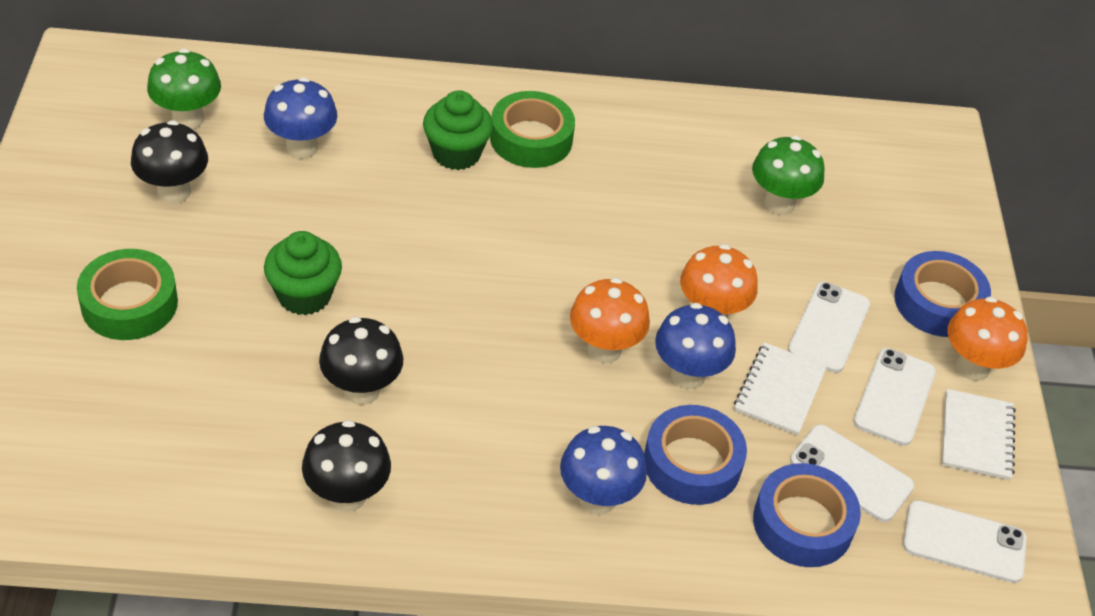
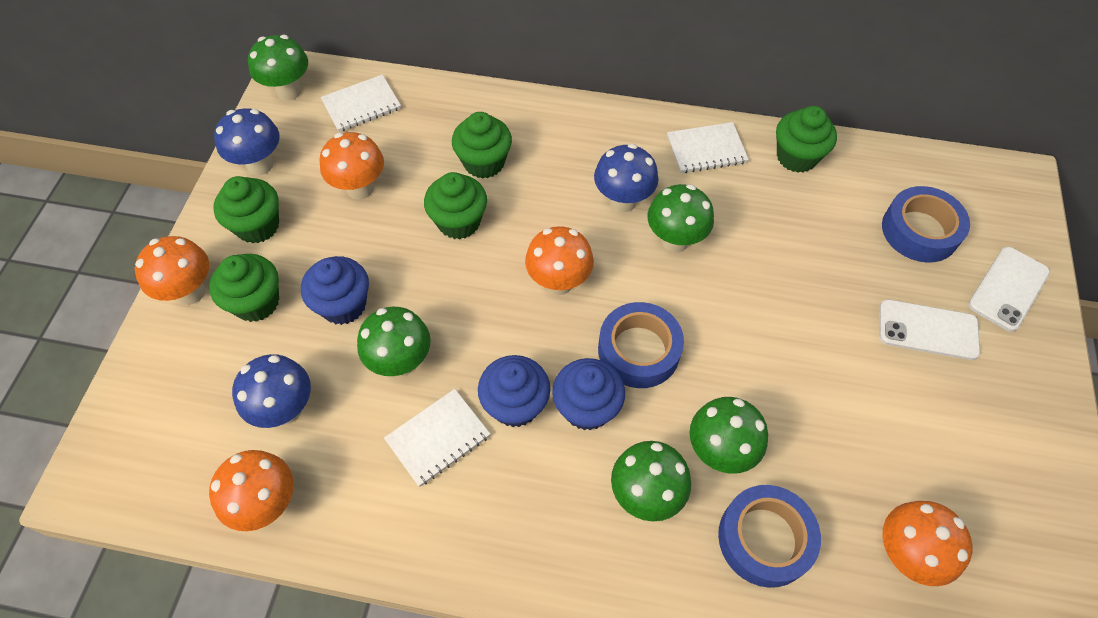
black mushroom: [131,120,208,204] [302,420,391,512] [319,317,403,405] = 3 -> none = 0
blue cupcake: none = 0 -> [301,256,369,325] [478,355,551,427] [552,358,625,431] = 3
green cupcake: [264,231,342,315] [423,90,493,170] = 2 -> [209,254,279,322] [214,176,279,244] [424,172,487,239] [452,112,512,179] [776,106,837,173] = 5
green mushroom: [147,49,221,129] [752,135,825,215] = 2 -> [248,35,308,101] [357,307,431,376] [611,441,691,521] [647,184,714,252] [690,397,768,474] = 5
green tape: [77,249,178,340] [490,91,575,168] = 2 -> none = 0
orange mushroom: [570,278,650,363] [680,244,758,318] [947,297,1028,381] = 3 -> [135,236,209,305] [209,450,294,531] [319,132,384,200] [525,226,594,295] [882,501,972,586] = 5
white notebook: [734,342,827,435] [942,389,1015,480] = 2 -> [320,74,401,132] [384,389,490,487] [667,122,749,173] = 3
white phone: [788,282,870,373] [790,424,914,522] [853,348,936,446] [903,500,1027,583] = 4 -> [879,299,980,360] [968,247,1050,332] = 2

